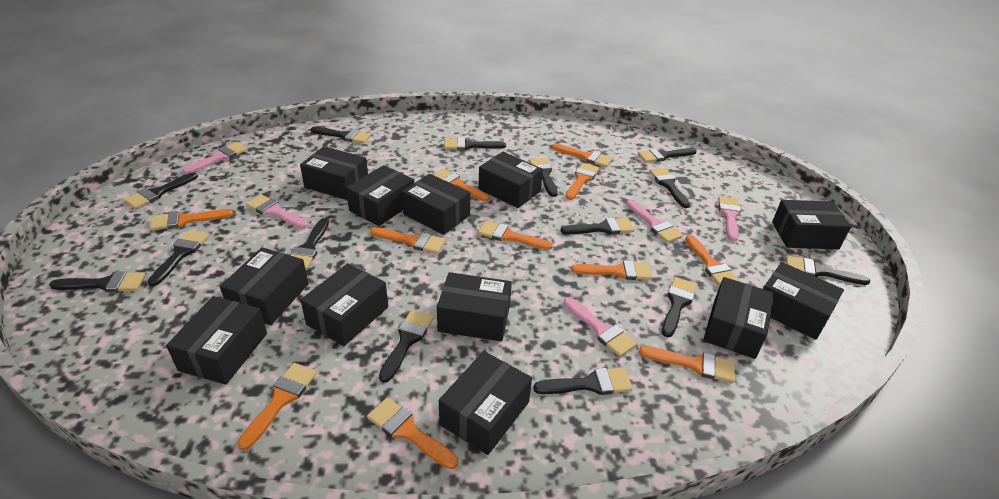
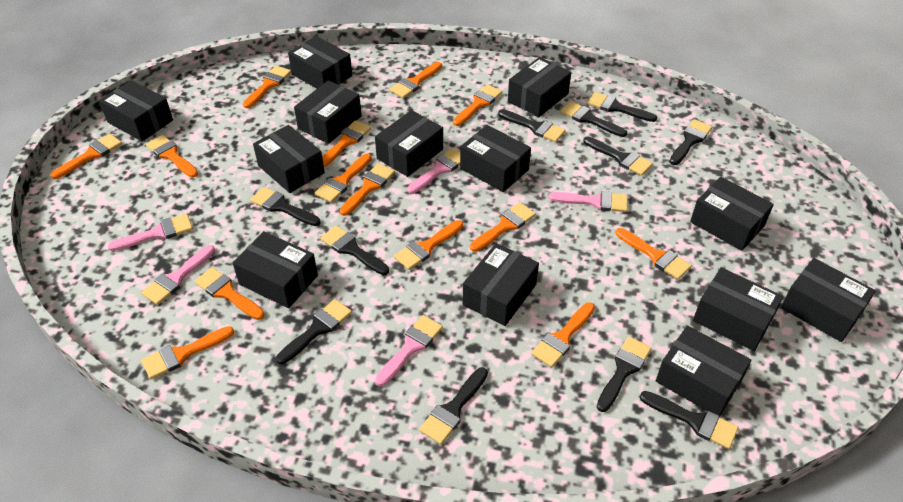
black box: [166,296,267,385] [220,247,308,325] [300,146,368,200] [300,263,388,346] [346,165,414,226] [402,174,470,235] [437,272,512,341] [439,351,532,455] [478,152,543,208] [703,277,774,359] [763,262,844,340] [772,200,851,249] = 12 -> [99,80,173,142] [233,231,318,308] [253,125,325,193] [288,36,352,89] [294,80,362,144] [375,110,443,177] [460,125,531,192] [463,243,539,326] [508,57,571,117] [656,326,752,416] [690,177,774,251] [693,267,783,351] [781,258,876,342] = 13
black brush: [49,271,146,292] [124,172,198,209] [148,230,209,286] [290,218,329,270] [311,127,371,143] [379,310,434,383] [444,138,506,150] [529,158,558,197] [533,368,633,395] [560,218,634,234] [638,148,697,163] [650,168,690,208] [662,277,697,337] [786,255,870,285] = 14 -> [250,187,321,226] [276,299,352,364] [320,226,389,275] [419,367,488,444] [498,109,566,142] [560,101,627,137] [583,136,653,176] [587,92,657,122] [597,337,652,412] [640,391,739,449] [670,119,712,165] = 11
orange brush: [150,209,233,231] [237,363,317,451] [367,397,458,469] [370,227,445,254] [433,169,489,201] [478,221,553,250] [552,143,613,167] [565,163,599,200] [571,261,653,280] [639,346,735,383] [685,235,740,287] = 11 -> [51,134,122,179] [141,326,234,379] [146,135,198,178] [194,267,265,320] [243,66,291,108] [315,154,372,203] [322,120,371,167] [340,163,395,216] [390,62,442,98] [394,220,463,270] [453,84,502,126] [470,202,536,252] [531,303,595,367] [615,228,692,280] = 14

